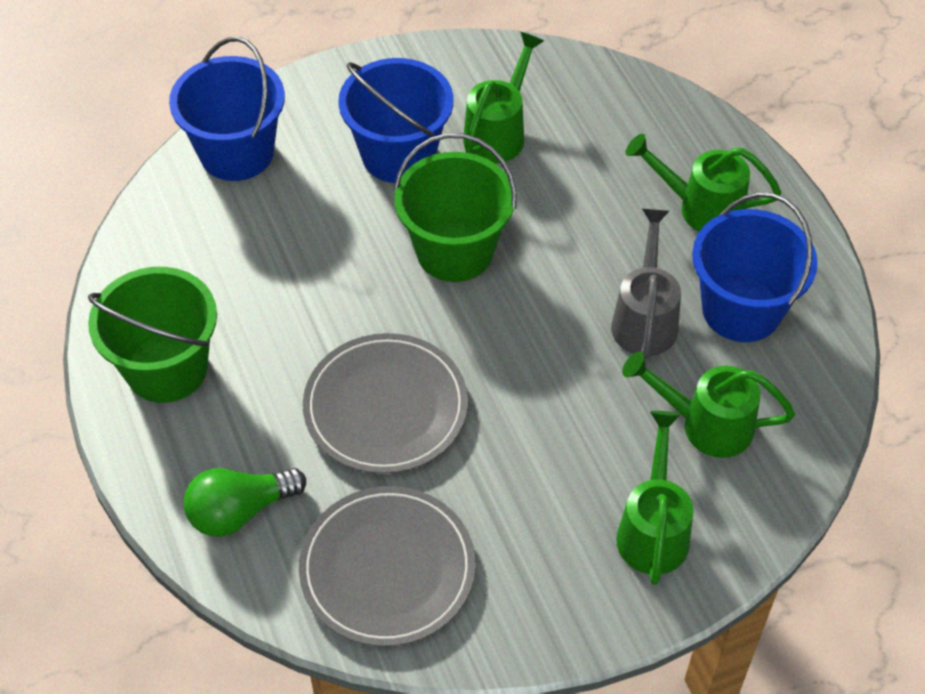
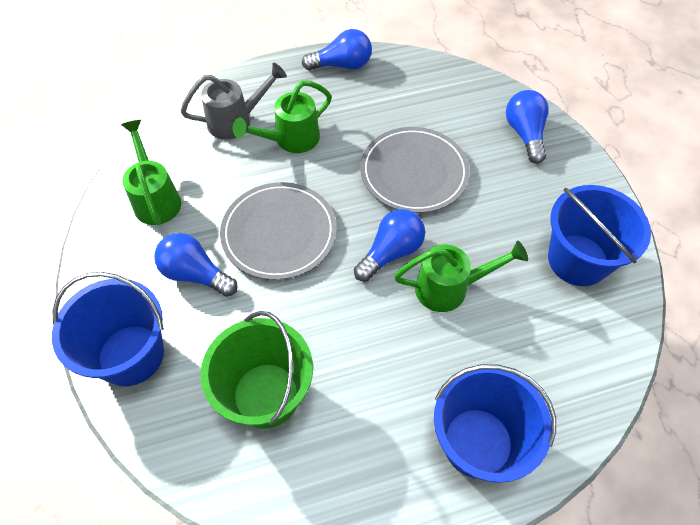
blue light bulb: none = 0 -> [154,233,238,297] [302,29,372,70] [354,209,425,282] [506,90,549,164] = 4
green bucket: [88,267,217,403] [394,133,516,282] = 2 -> [200,311,313,429] = 1
green light bulb: [184,468,306,537] = 1 -> none = 0
green watering can: [463,32,544,163] [616,411,694,585] [622,351,795,458] [626,134,781,232] = 4 -> [121,120,181,225] [233,80,332,153] [394,241,528,312] = 3

